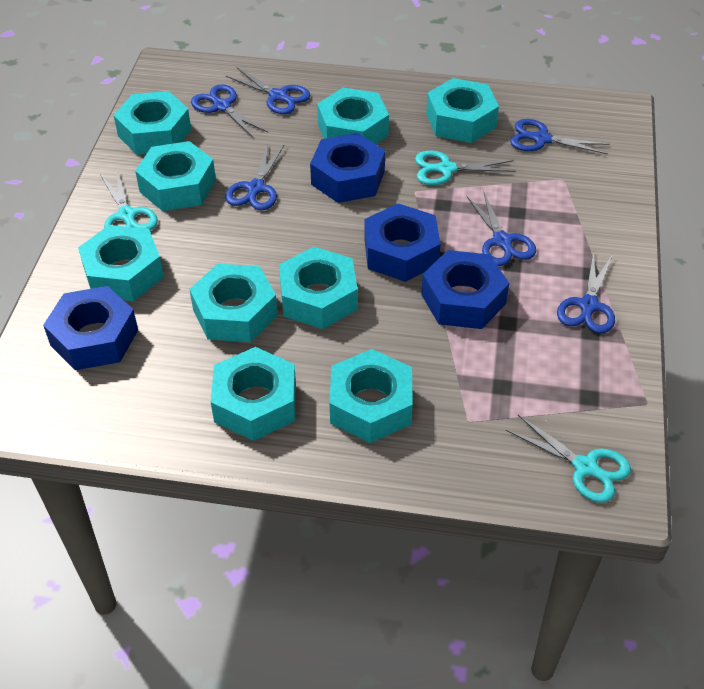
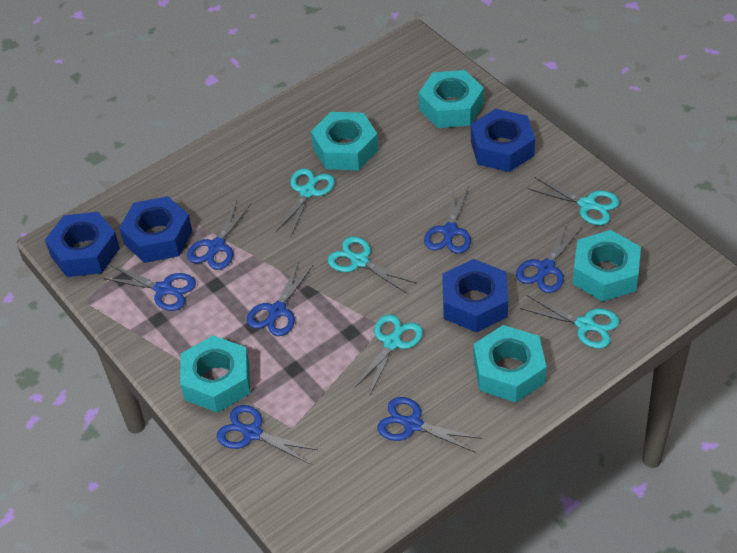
blue scissors: [191,84,268,138] [225,144,285,210] [226,67,311,114] [466,191,536,266] [510,119,610,154] [557,251,615,334] = 6 -> [103,266,196,311] [187,201,251,270] [217,405,318,464] [247,263,313,336] [377,397,482,453] [424,186,471,254] [516,223,582,293] = 7
turquoise nut: [78,225,164,301] [114,91,191,155] [135,141,216,211] [189,264,278,342] [211,347,296,441] [279,247,358,329] [317,88,389,144] [330,349,413,443] [426,78,499,143] = 9 -> [180,335,250,413] [311,112,378,170] [419,70,484,128] [473,325,546,402] [572,230,641,302] = 5
turquoise scissors: [100,169,158,230] [415,151,516,185] [506,415,631,503] = 3 -> [276,168,335,236] [328,236,417,294] [354,315,423,394] [520,295,620,349] [527,177,620,225] = 5

